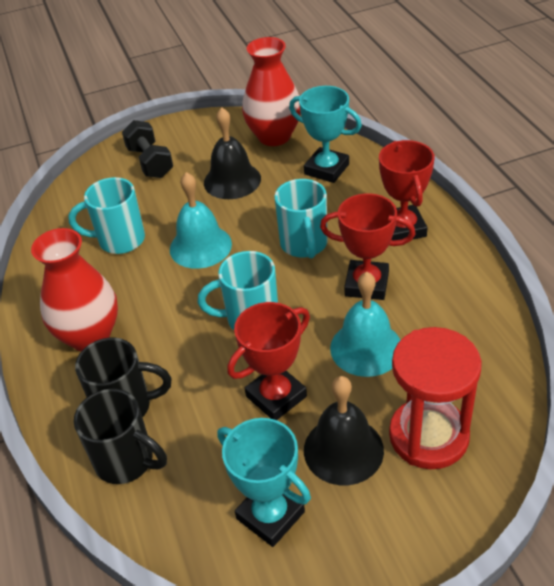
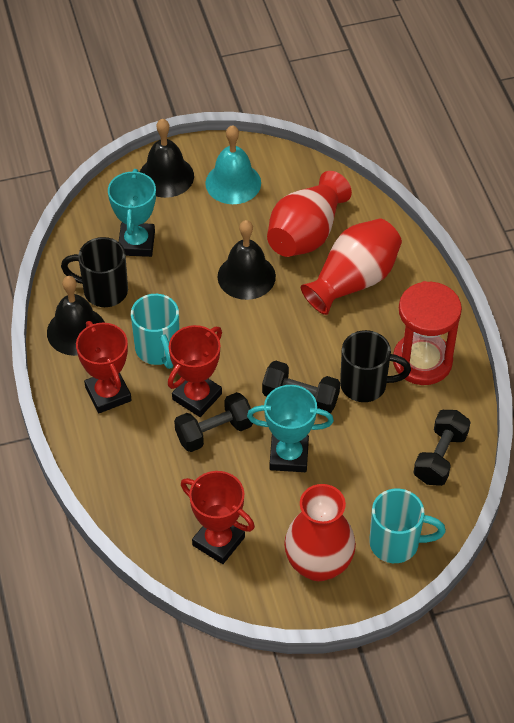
black bell: [204,107,261,199] [304,376,384,485] = 2 -> [47,276,105,356] [140,118,194,198] [217,220,276,300] = 3
black dumbbell: [122,120,173,178] = 1 -> [174,392,253,452] [262,361,340,413] [413,410,471,486] = 3
red vase: [31,228,118,351] [242,37,301,146] = 2 -> [267,171,352,257] [284,484,356,581] [301,218,402,315] = 3
turquoise bell: [170,172,232,269] [330,272,401,377] = 2 -> [205,125,261,204] = 1
turquoise mug: [68,177,145,254] [198,251,278,330] [274,179,328,259] = 3 -> [131,294,180,369] [369,489,446,563] = 2

